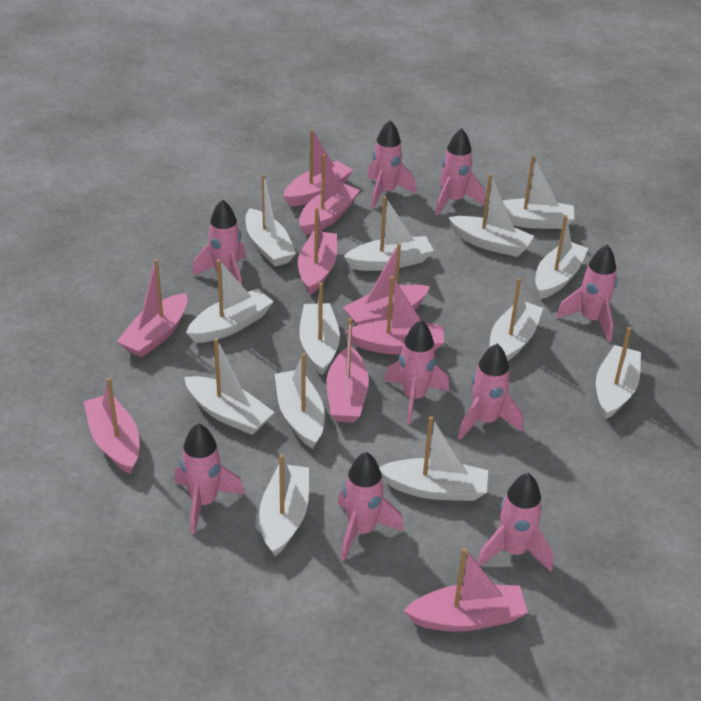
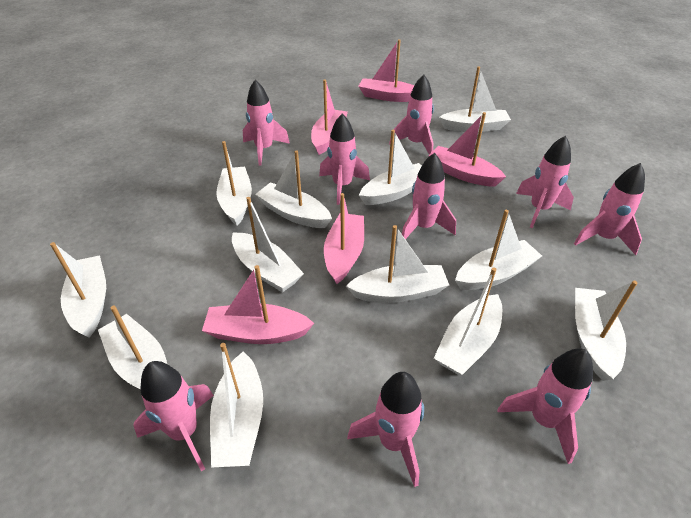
pink boat: [84,378,139,474] [117,259,188,358] [283,129,353,207] [298,207,337,295] [299,154,360,235] [327,318,369,423] [343,243,430,325] [346,276,444,354] [404,548,528,632] = 9 -> [202,265,314,344] [311,79,348,155] [324,193,364,284] [358,39,415,102] [428,112,506,186] = 5
white boat: [184,338,275,435] [186,260,274,343] [246,174,296,267] [259,454,309,556] [275,353,325,449] [299,283,340,375] [344,196,434,271] [379,416,488,501] [448,174,534,257] [488,155,574,229] [490,278,543,361] [535,215,589,299] [596,327,641,420] = 13 -> [50,242,106,338] [98,306,167,390] [210,343,263,467] [216,141,252,226] [232,197,304,292] [255,150,332,228] [346,225,449,303] [359,130,422,205] [434,267,502,375] [439,66,511,132] [455,210,542,290] [575,281,638,381] = 12

